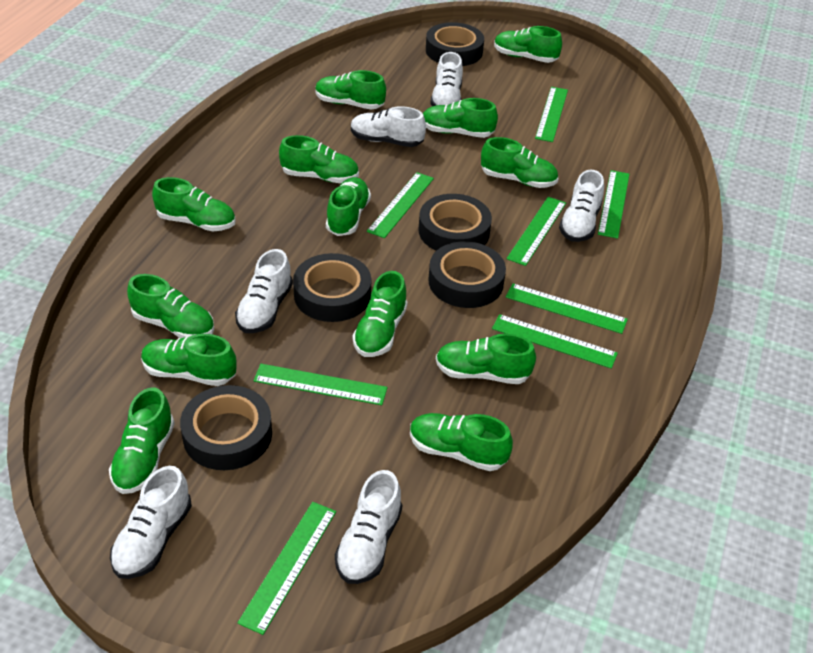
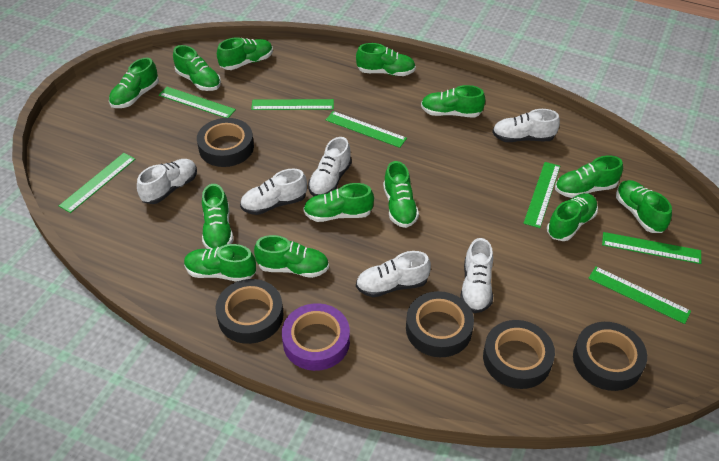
green ruler: [238,502,336,635] [253,364,387,405] [367,172,434,238] [492,314,618,369] [506,283,628,334] [507,197,566,266] [535,87,568,142] [598,170,629,239] = 8 -> [59,153,135,213] [159,87,236,118] [251,99,334,110] [326,111,407,148] [523,162,560,228] [588,266,691,324] [602,232,701,264] = 7
purple tape: none = 0 -> [282,303,350,371] = 1

